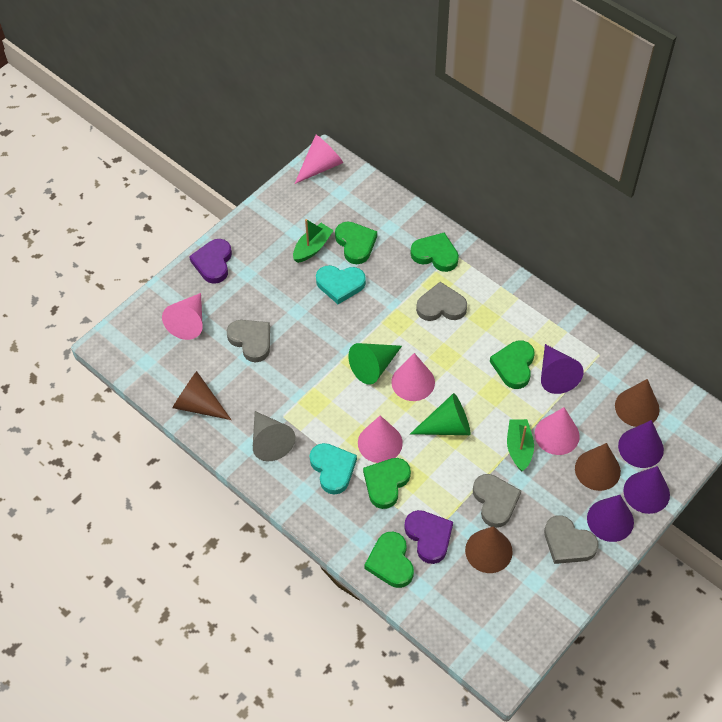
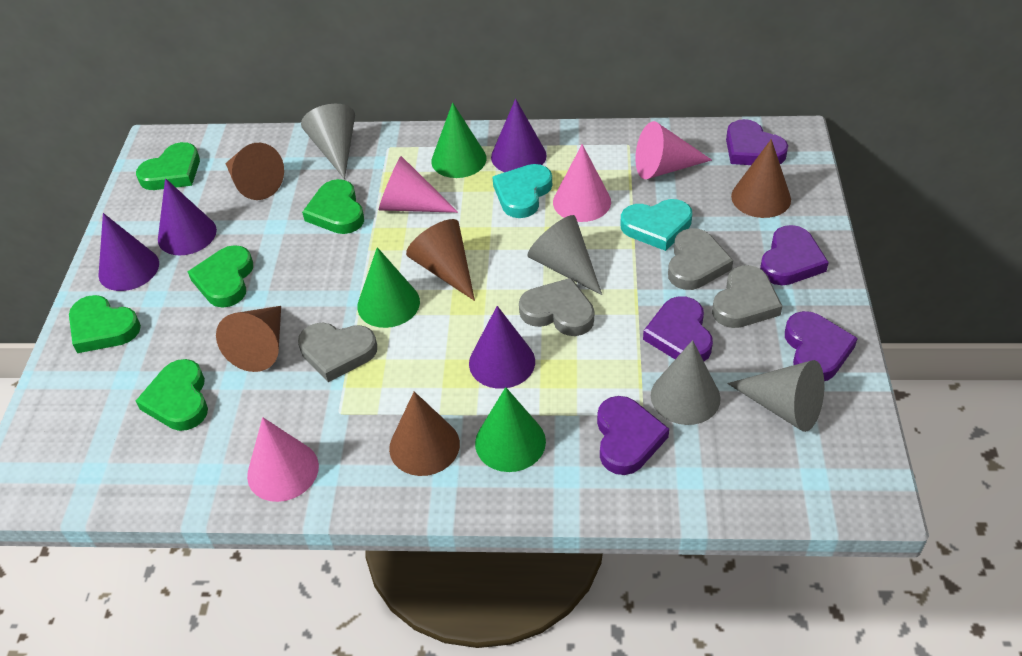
brown cone: [172,371,231,420] [465,526,513,573] [575,443,621,491] [615,379,660,427] = 4 -> [216,306,281,372] [225,143,284,200] [389,391,460,476] [406,219,475,301] [731,139,791,218] = 5
green boat: [293,219,334,263] [507,419,534,471] = 2 -> none = 0
green cone: [348,343,402,385] [410,393,471,435] = 2 -> [357,247,420,328] [431,103,487,178] [475,387,546,472] = 3
grey cone: [253,411,295,461] = 1 -> [301,104,355,179] [527,215,602,295] [651,340,720,425] [727,360,824,432] = 4
pink cone: [162,293,203,340] [295,135,343,184] [358,415,403,463] [391,353,435,401] [535,407,580,455] = 5 -> [247,417,319,502] [379,156,458,213] [553,144,611,222] [635,121,712,179] = 4
purple heart: [189,239,232,284] [404,510,453,564] = 2 -> [597,396,669,475] [643,296,713,361] [726,119,788,165] [760,225,829,285] [785,311,858,381] = 5

